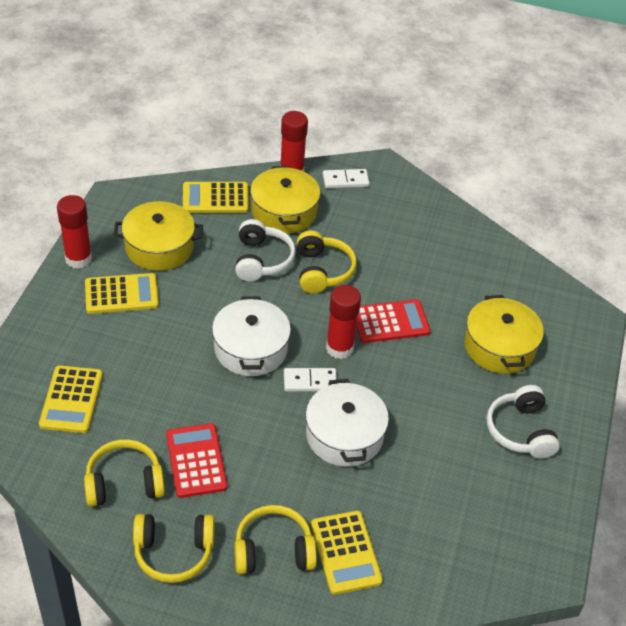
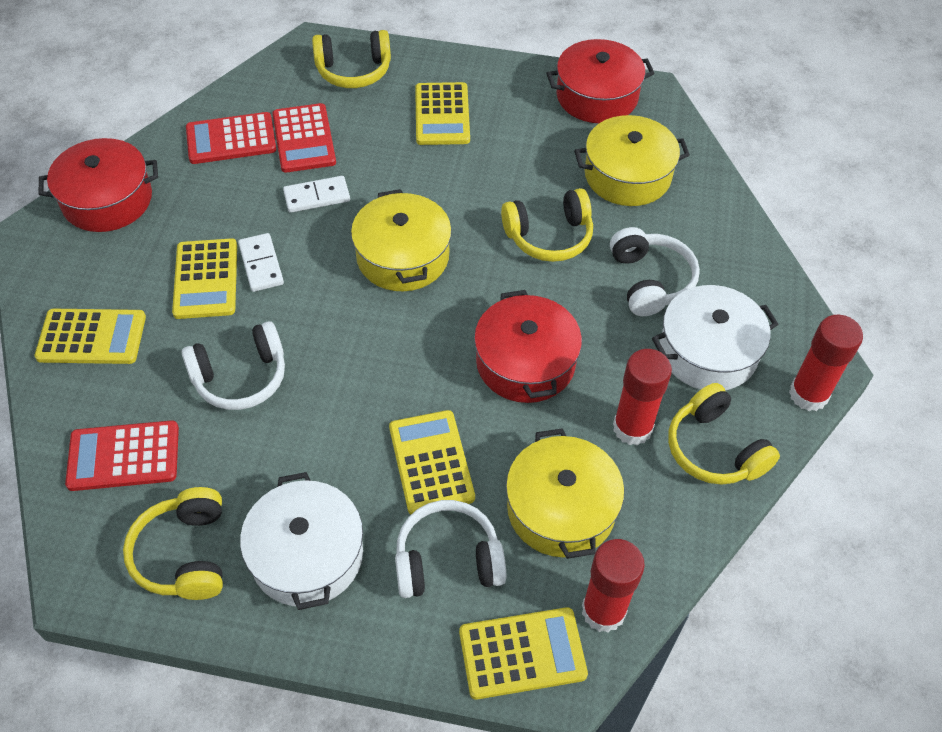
red calculator: [166,423,227,498] [356,299,430,343] = 2 -> [65,420,179,491] [186,112,276,164] [273,103,336,173] = 3
red pot: none = 0 -> [39,138,158,232] [474,290,582,403] [546,39,655,123] = 3
white headphones: [235,219,296,282] [486,385,560,459] = 2 -> [182,321,285,410] [395,500,506,598] [610,227,700,316] = 3
yellow calculator: [39,365,103,433] [85,273,159,314] [183,182,249,213] [311,511,383,595] = 4 -> [35,309,146,364] [172,238,237,319] [389,410,475,514] [415,82,470,145] [459,607,588,699] = 5

